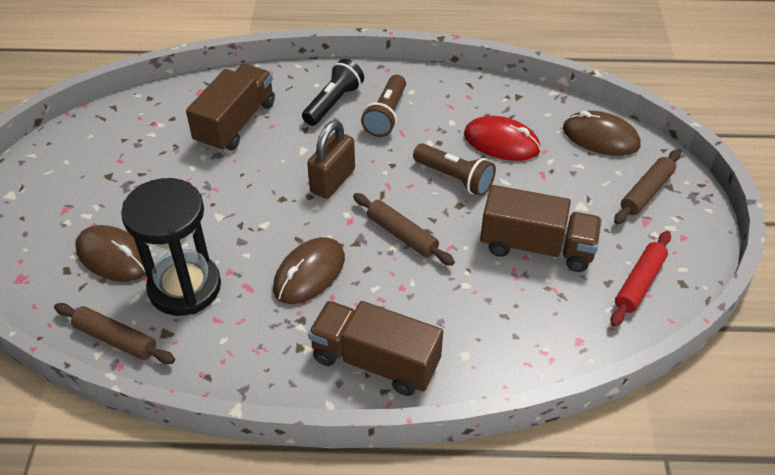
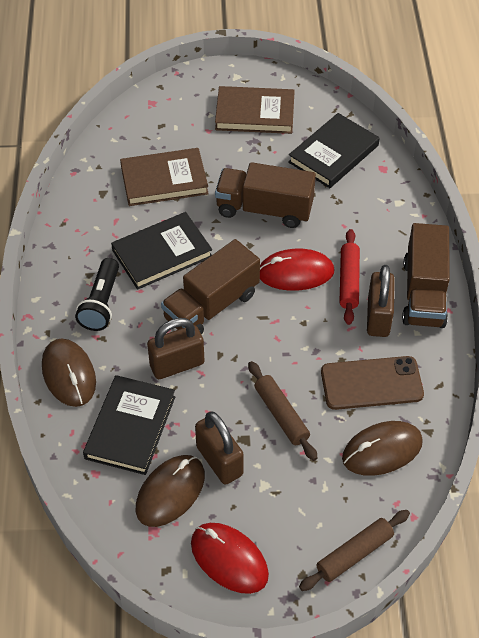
black book: none = 0 -> [83,375,175,475] [111,212,212,290] [288,113,380,188] = 3
black hourglass: [121,178,221,316] = 1 -> none = 0
brown book: none = 0 -> [120,148,209,206] [215,86,295,134] = 2
brown flashlight: [361,75,406,137] [413,143,496,196] = 2 -> none = 0
brown padlock: [307,120,355,199] = 1 -> [147,318,205,379] [195,411,244,485] [367,265,395,337] = 3
brown phone: none = 0 -> [321,356,424,410] = 1
brown rolling pin: [54,303,175,364] [353,193,455,266] [614,150,681,224] = 3 -> [248,361,318,461] [299,510,410,591] = 2
red mouse: [464,116,541,161] = 1 -> [191,523,269,594] [260,249,334,291] = 2

